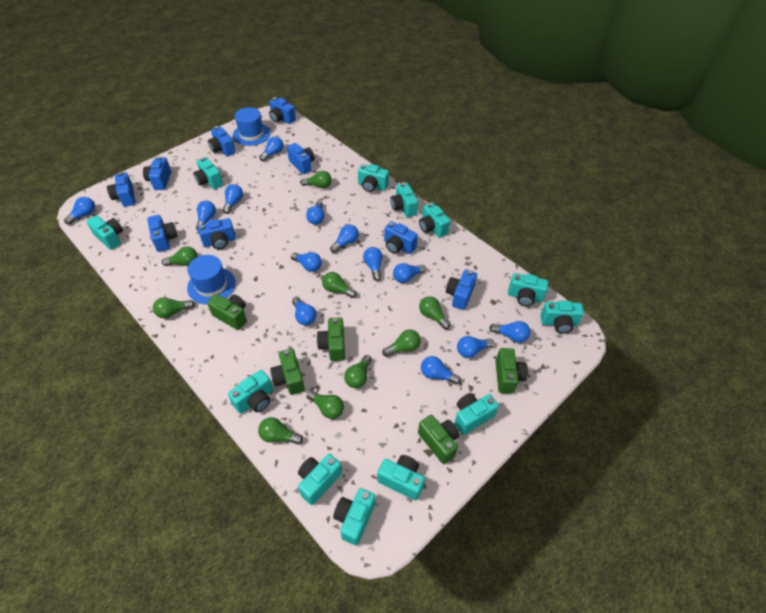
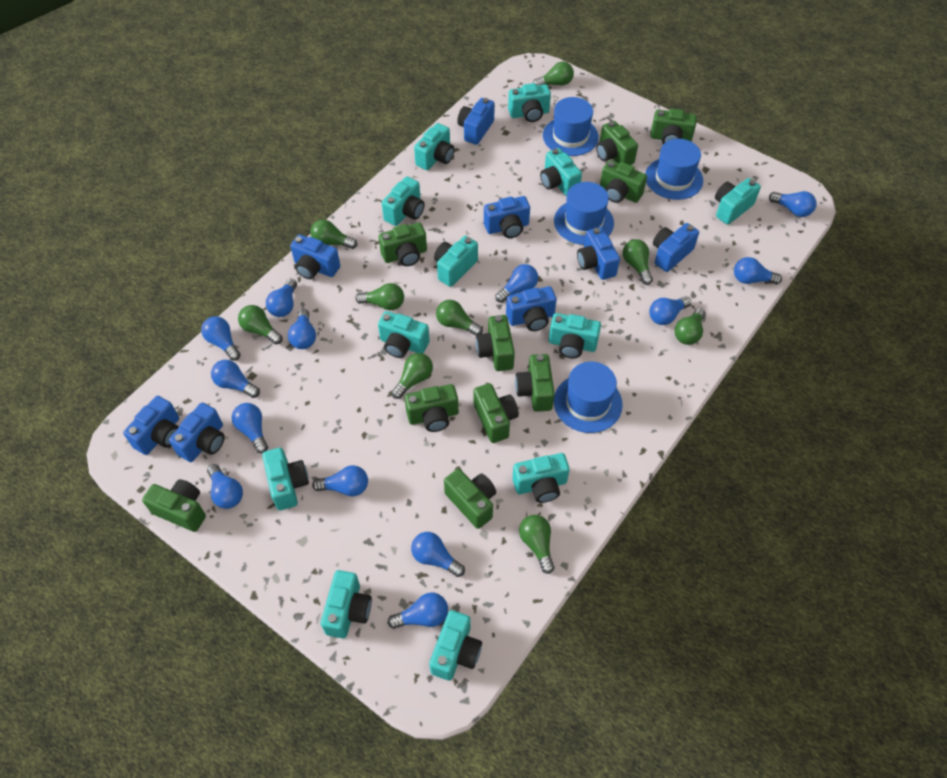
blue camera: [107,172,135,207] [143,156,171,190] [147,215,177,252] [198,218,236,249] [208,126,236,157] [269,97,296,124] [287,143,315,174] [384,221,418,254] [446,269,477,310] = 9 -> [123,396,179,455] [169,402,225,462] [290,235,340,279] [457,98,495,145] [484,196,530,238] [506,286,557,331] [577,227,620,280] [653,223,699,272] = 8
blue hat: [187,255,236,304] [233,107,270,146] = 2 -> [543,97,599,156] [554,182,614,245] [554,362,623,433] [645,139,703,200] = 4
green camera: [207,294,247,330] [270,348,305,395] [317,317,345,361] [418,415,460,464] [496,348,528,394] = 5 -> [142,479,206,532] [379,223,427,266] [405,384,458,432] [444,469,496,529] [474,383,519,443] [476,315,515,371] [515,354,555,412] [596,121,638,165] [600,160,647,203] [651,108,697,144] = 10

